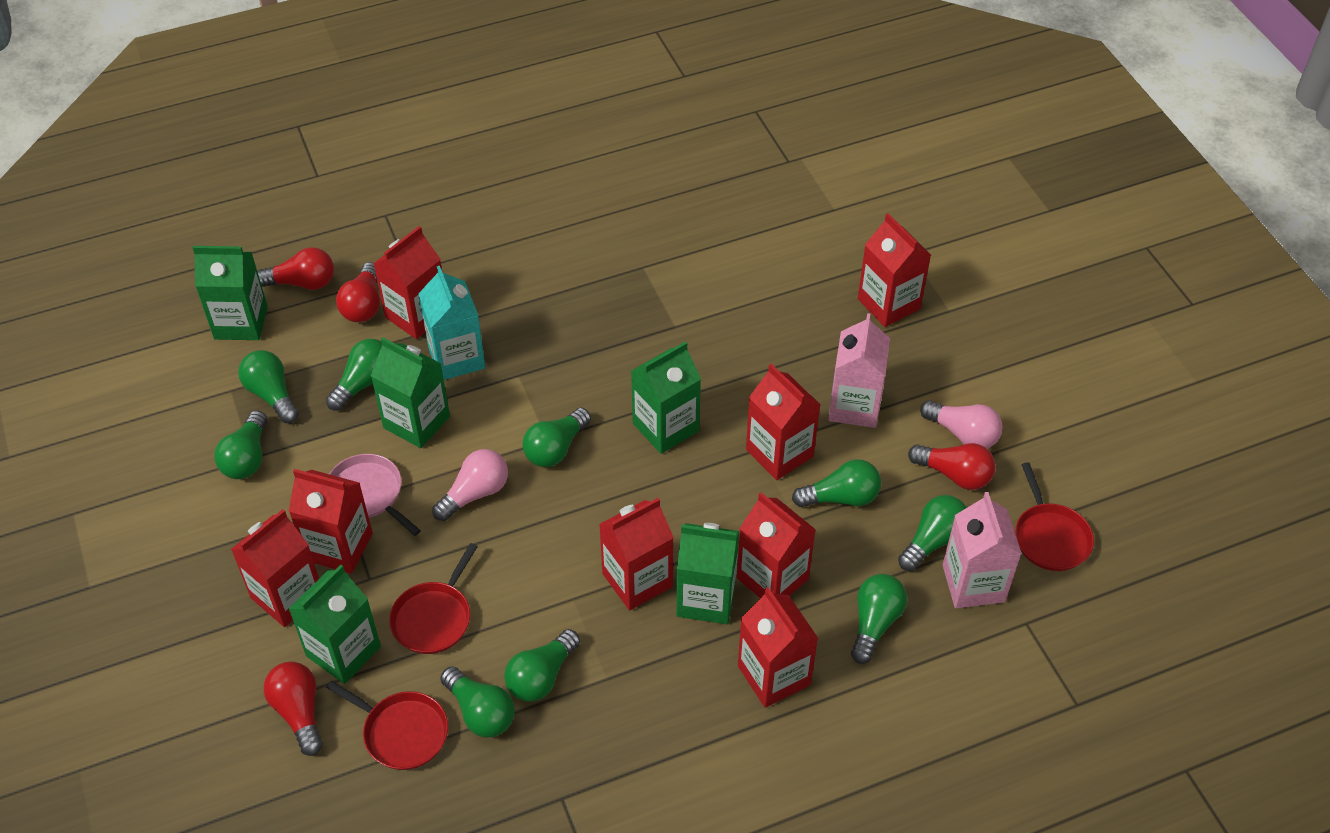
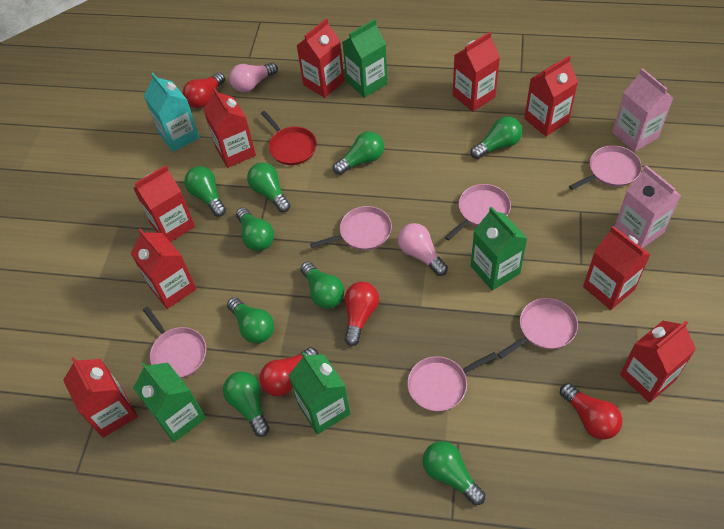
green carton: [192,246,268,340] [289,564,381,684] [371,337,450,448] [631,341,701,454] [676,523,739,624] = 5 -> [133,362,206,442] [288,352,350,434] [342,19,388,98] [471,206,528,290] = 4
pink pan: [329,454,421,536] = 1 -> [143,307,206,378] [310,206,392,250] [407,352,497,412] [445,184,511,241] [498,298,578,359] [569,145,642,190] = 6
red carton: [231,509,319,627] [289,469,373,574] [373,226,442,339] [599,498,674,610] [737,492,816,598] [738,587,818,708] [746,364,820,480] [858,213,931,327] = 8 -> [63,357,138,438] [131,228,196,309] [133,165,195,242] [203,87,256,168] [296,18,344,98] [453,32,500,112] [524,56,578,136] [583,226,651,310] [620,321,696,403] = 9
red pan: [326,681,448,770] [389,543,478,654] [1015,462,1094,571] = 3 -> [261,111,317,165] = 1

